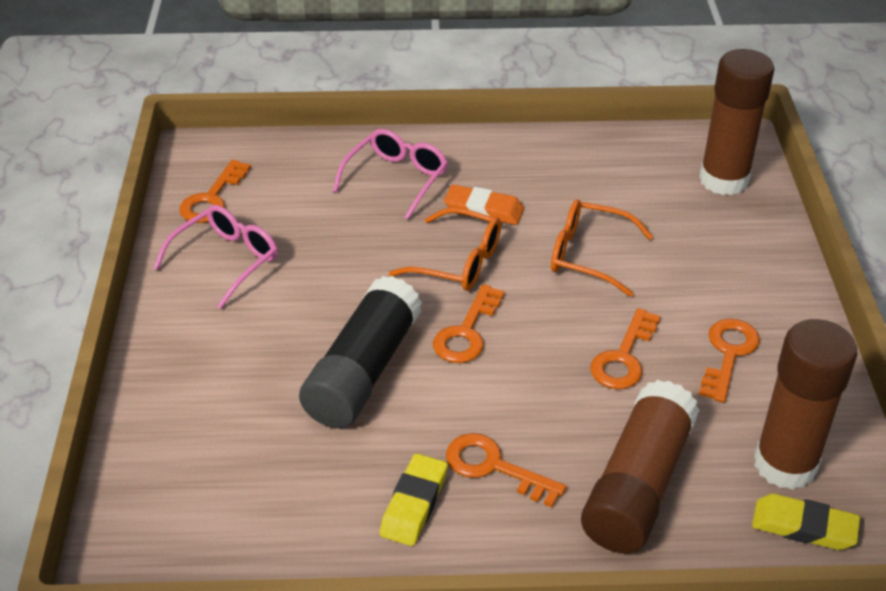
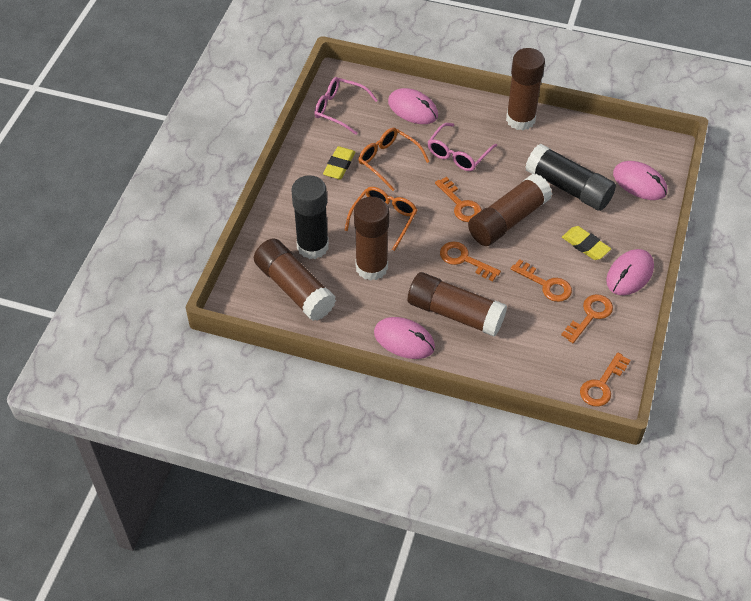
black glue stick: [299,276,422,428] = 1 -> [292,175,329,259] [525,143,616,211] = 2
brown glue stick: [581,380,699,553] [699,49,775,195] [754,319,857,490] = 3 -> [254,238,336,321] [354,197,389,281] [408,272,507,337] [468,174,552,246] [506,48,545,130] = 5
orange eraser: [444,185,524,225] = 1 -> none = 0
pink mouse: none = 0 -> [374,317,435,359] [388,88,438,124] [606,249,654,295] [613,161,667,200] = 4

